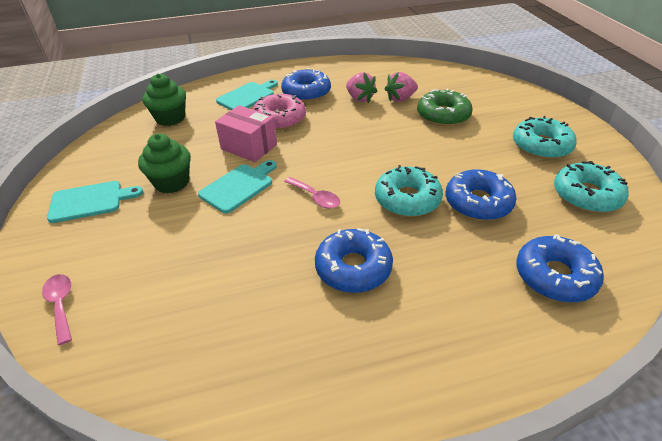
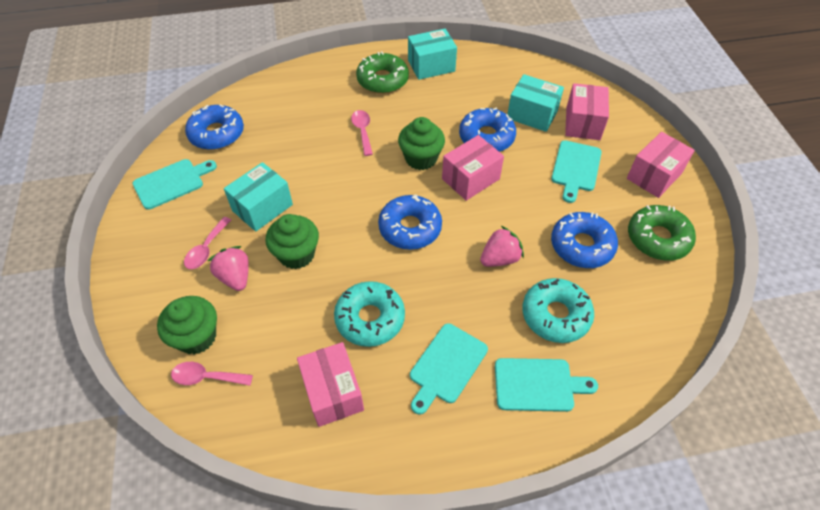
green cupcake: [138,133,191,194] [142,74,186,126] = 2 -> [157,296,217,354] [266,214,319,269] [398,117,445,170] = 3
green donut: [417,88,472,126] = 1 -> [356,51,409,94] [628,205,696,261] = 2
pink box: [215,105,277,162] = 1 -> [297,342,364,427] [442,135,504,201] [565,83,609,140] [627,132,695,198] = 4
pink donut: [253,94,306,130] = 1 -> none = 0
pink spoon: [42,274,72,345] [284,177,340,209] = 2 -> [171,362,253,386] [184,217,231,269] [351,110,373,156] = 3
turquoise box: none = 0 -> [224,162,293,232] [408,29,457,80] [508,74,564,132] = 3
turquoise cutting board: [47,181,143,223] [198,160,277,214] [216,80,278,110] = 3 -> [132,159,217,210] [410,323,488,414] [495,358,598,412] [551,140,602,203] = 4
turquoise donut: [375,165,443,217] [513,116,577,159] [554,161,629,213] = 3 -> [334,281,405,347] [522,278,594,343] = 2

